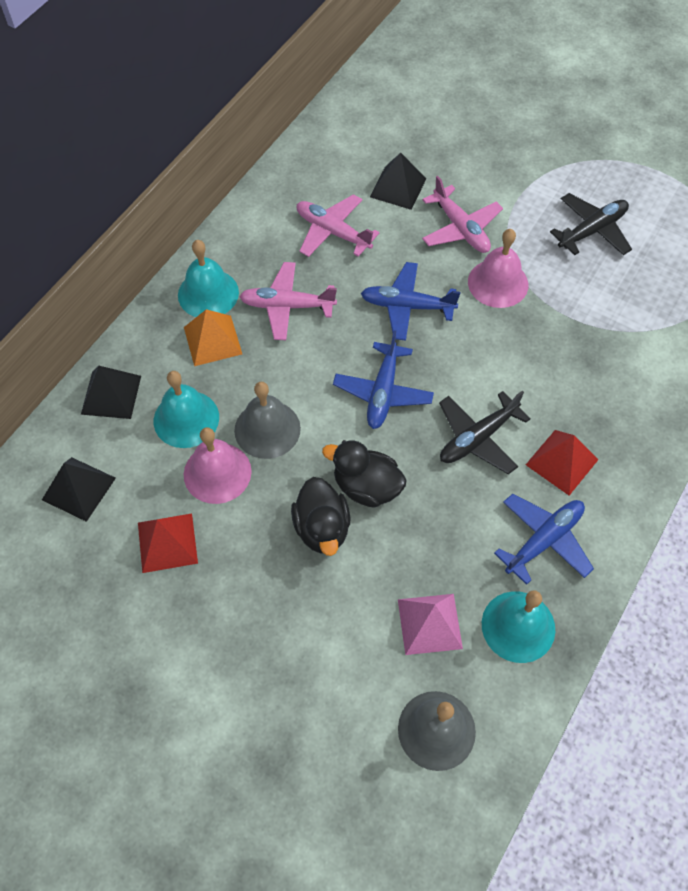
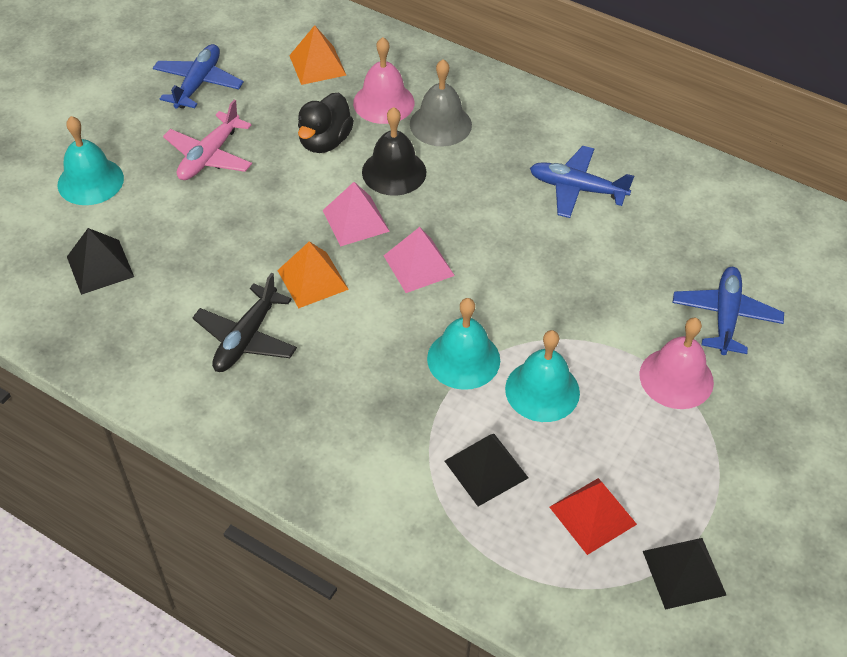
black bell: none = 0 -> [362,107,426,196] = 1
black duck: [291,477,350,556] [322,440,407,508] = 2 -> [298,93,354,153] = 1
black plane: [439,391,531,475] [550,193,632,255] = 2 -> [192,273,297,372] = 1
grey bell: [234,382,301,459] [398,691,476,771] = 2 -> [410,59,472,146] = 1
orange pyramid: [184,309,242,366] = 1 -> [277,241,349,308] [289,25,346,85] = 2
pink plane: [239,262,337,340] [296,194,380,257] [422,176,503,253] = 3 -> [163,100,252,180] = 1
pink pyramid: [398,594,463,655] = 1 -> [322,182,390,246] [384,227,455,293] = 2
red pyramid: [138,513,198,573] [526,430,599,495] = 2 -> [549,478,637,555] = 1

